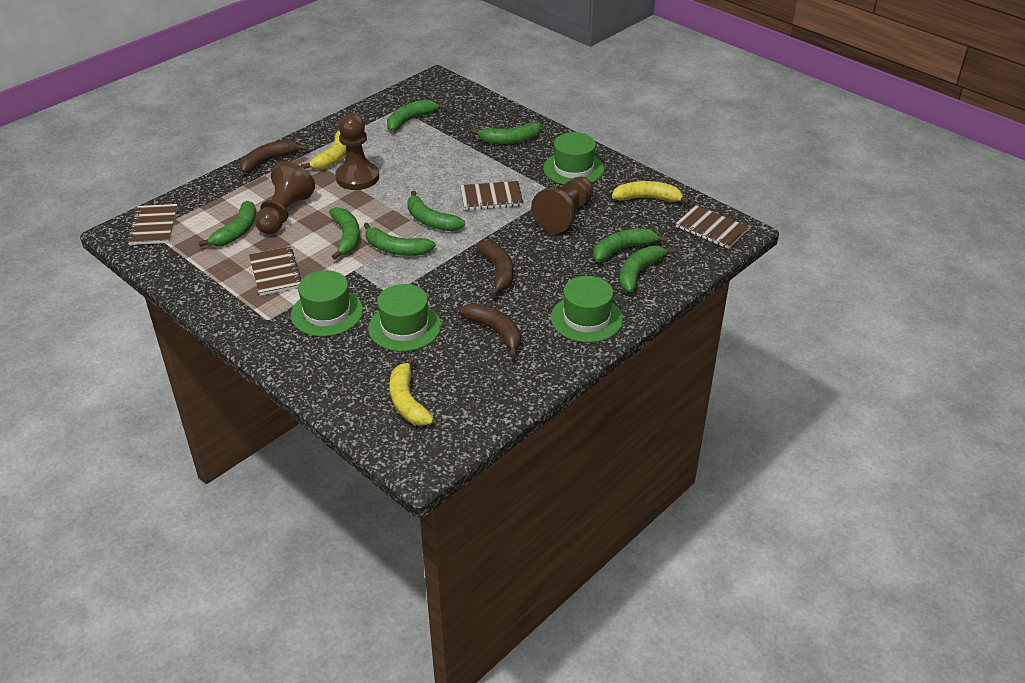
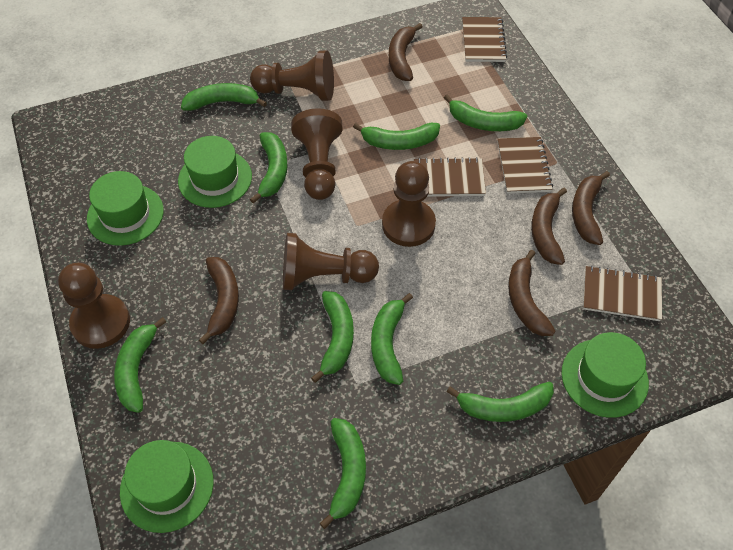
brown banana: [239,140,307,173] [459,303,521,358] [476,241,513,296] = 3 -> [199,257,239,344] [389,23,423,81] [508,250,555,336] [531,188,567,265] [572,171,610,245] = 5
brown pawn: [255,162,315,235] [335,113,379,190] [531,176,593,233] = 3 -> [58,263,130,349] [250,50,334,101] [283,233,379,290] [291,108,342,200] [382,161,436,247] = 5
green banana: [198,201,256,247] [329,207,360,260] [363,223,436,256] [387,99,446,131] [407,190,465,231] [470,122,541,144] [593,228,668,262] [620,246,676,292] = 8 -> [114,317,166,413] [181,83,267,111] [250,132,288,204] [311,291,354,383] [319,418,366,529] [353,123,440,150] [371,293,413,385] [444,94,527,131] [447,381,554,422] = 9
yellow banana: [301,131,346,169] [389,356,434,426] [612,181,690,205] = 3 -> none = 0

